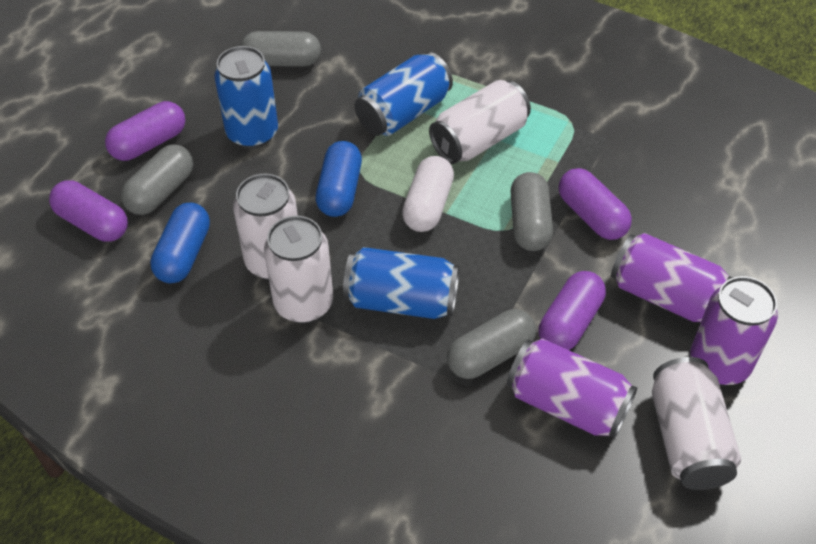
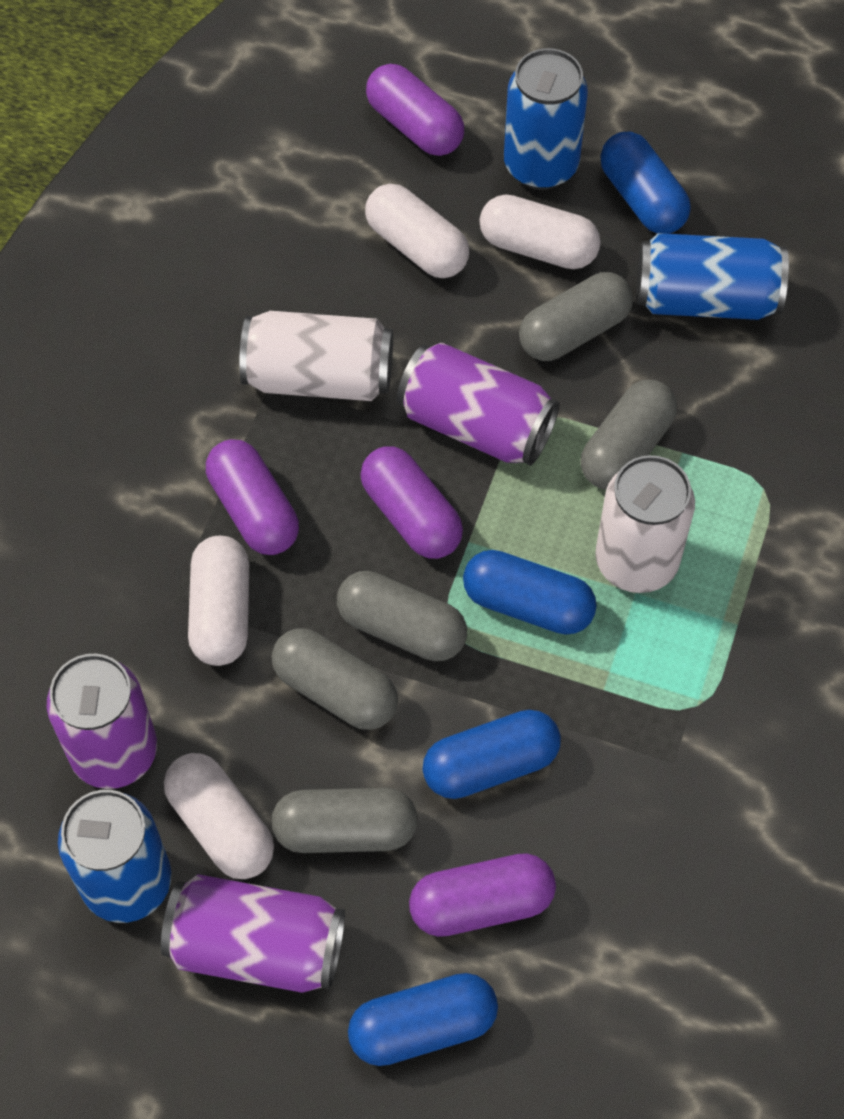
blue capsule: [150,203,210,283] [316,141,362,217] = 2 -> [348,973,498,1066] [423,710,561,799] [463,550,597,635] [600,131,691,234] = 4
grey capsule: [121,144,193,215] [241,31,321,67] [447,309,536,379] [510,172,553,251] = 4 -> [271,628,398,730] [271,788,418,853] [337,571,467,661] [519,272,633,361] [580,380,677,489] = 5
white can: [233,174,298,280] [264,216,333,323] [429,80,531,164] [652,357,741,490] = 4 -> [239,311,393,401] [595,455,695,593] = 2
white capsule: [402,156,454,232] = 1 -> [164,753,274,879] [188,536,249,666] [365,184,469,278] [479,195,601,269] = 4

